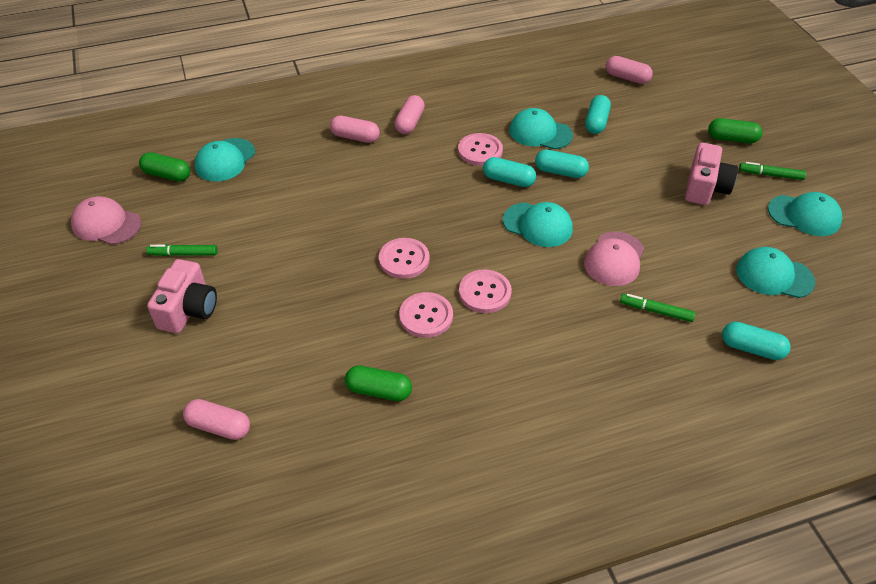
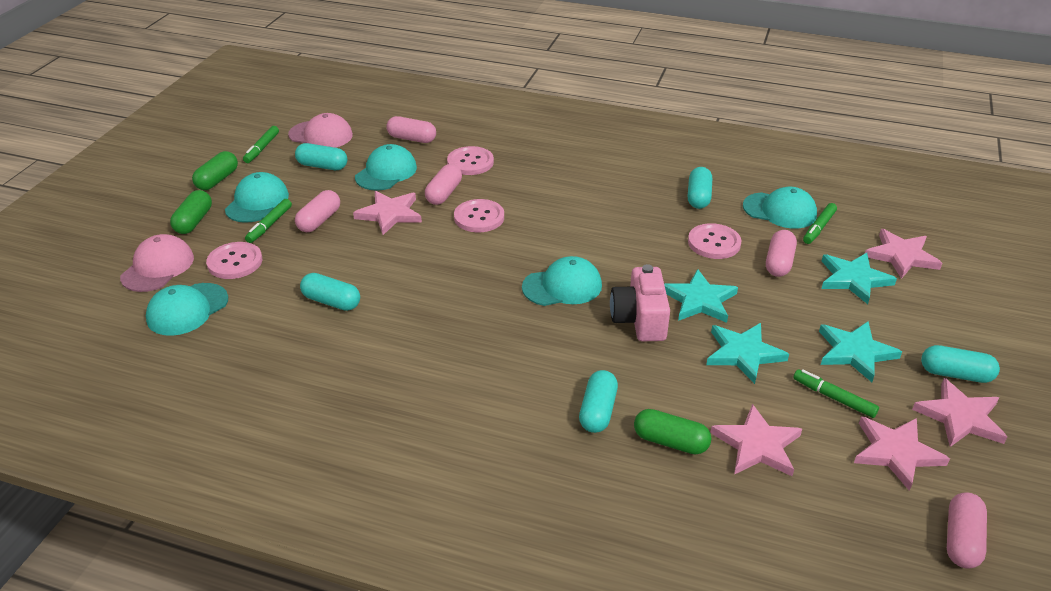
green marker: [146,244,218,256] [620,294,696,322] [739,162,806,180] = 3 -> [243,126,279,163] [245,199,292,243] [793,369,879,418] [803,203,837,244] = 4
pink camera: [147,259,217,333] [685,142,738,205] = 2 -> [610,264,670,341] = 1
pink capsule: [183,399,250,440] [330,115,380,143] [394,95,425,134] [606,56,653,84] = 4 -> [295,190,340,232] [386,116,436,143] [425,164,462,205] [766,230,797,277] [947,492,987,569] = 5
pink star: none = 0 -> [353,191,422,235] [710,404,802,476] [854,416,950,491] [865,229,942,279] [912,378,1007,447] = 5
turquoise capsule: [483,157,536,187] [535,150,589,178] [585,95,611,134] [722,322,791,360] = 4 -> [295,143,347,170] [300,273,360,311] [579,370,618,433] [688,167,712,209] [921,345,1000,383] = 5
turquoise star: none = 0 -> [664,269,738,323] [706,323,789,384] [819,322,902,382] [821,253,897,304] = 4

